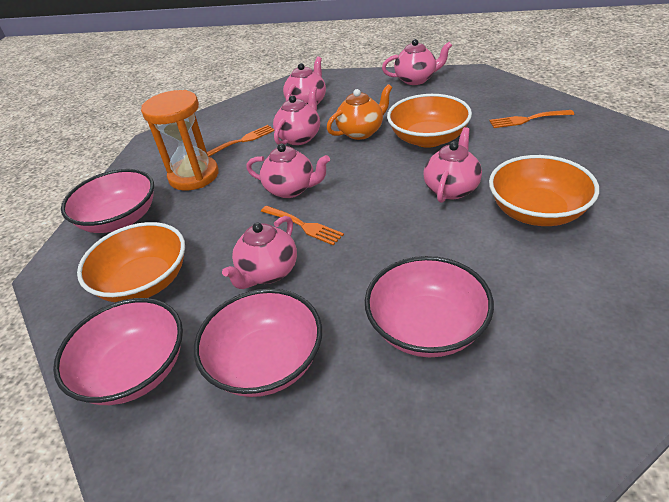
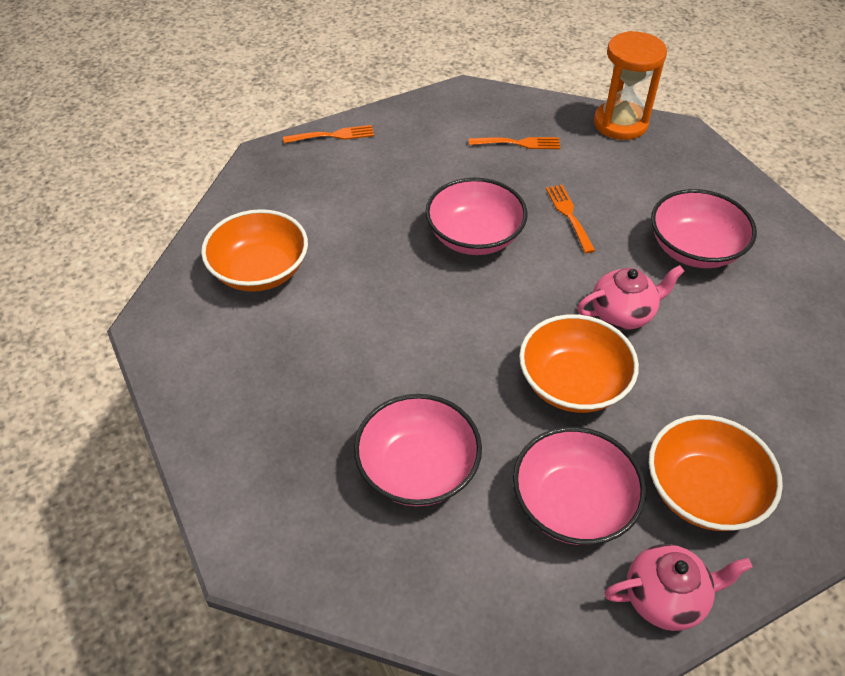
orange teapot: [327,84,393,140] = 1 -> none = 0
pink teapot: [222,216,297,289] [246,144,330,198] [273,86,320,145] [283,57,326,105] [382,39,452,85] [424,127,482,203] = 6 -> [577,265,685,330] [604,544,752,631] = 2

